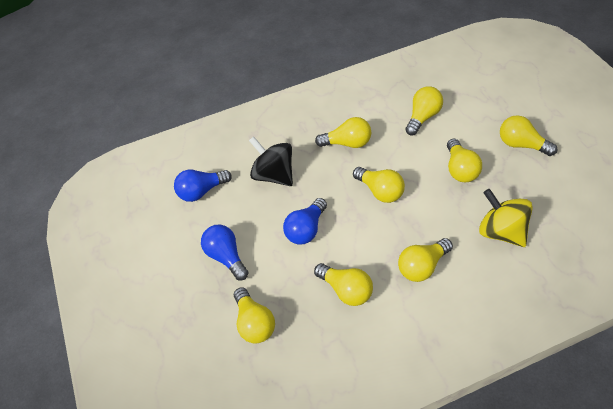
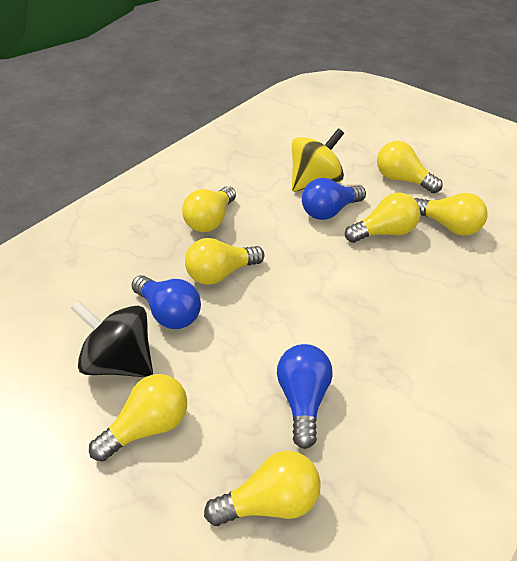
yellow light bulb: [234,287,275,344] [314,263,373,306] [315,117,371,148] [353,167,405,203] [398,238,453,282] [405,86,443,135] [447,139,482,182] [500,115,557,156] = 8 -> [89,374,187,462] [182,186,236,232] [185,238,265,285] [204,451,321,526] [345,193,420,243] [377,141,443,193] [414,193,488,236] = 7

